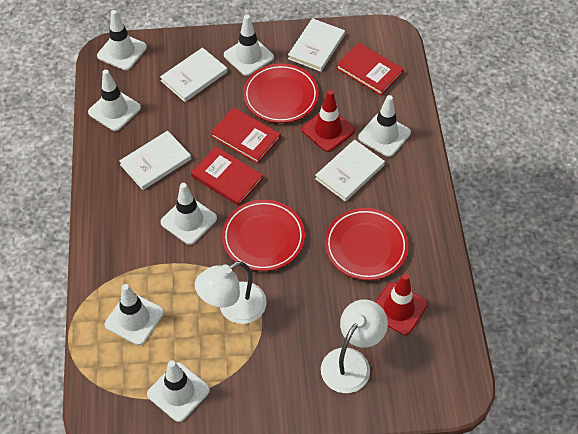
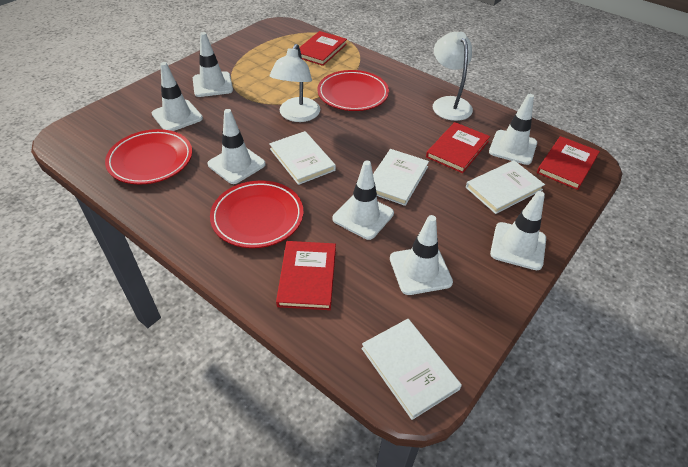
red book: [191,147,263,206] [210,107,281,164] [336,43,404,95] = 3 -> [276,241,336,310] [299,31,347,66] [426,122,490,173] [537,136,600,190] = 4
red traffic cone: [302,90,355,152] [376,274,428,335] = 2 -> none = 0

